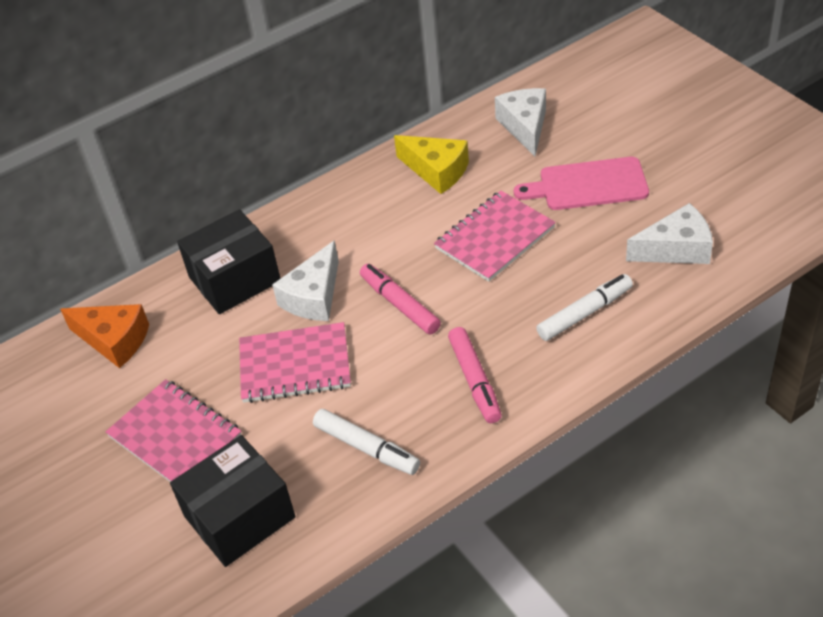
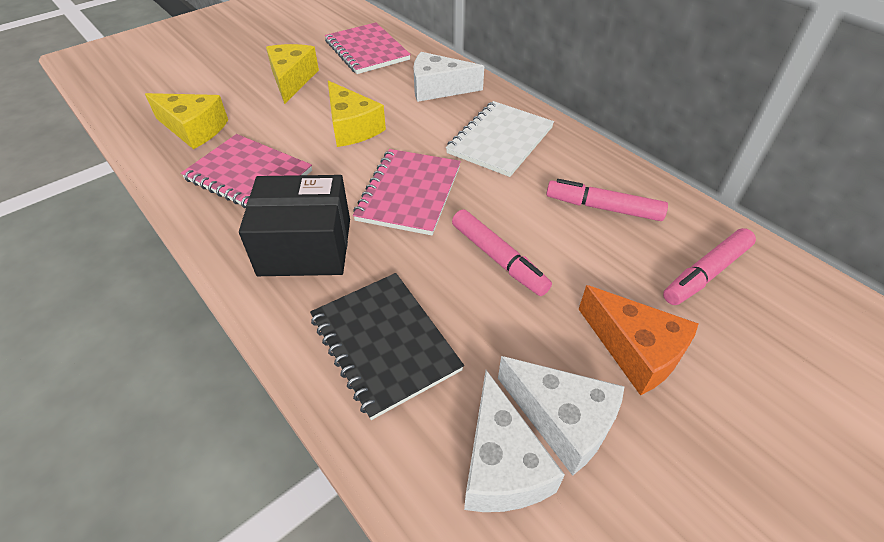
black box: [170,435,296,567] [177,209,281,314] = 2 -> [239,175,350,276] = 1
black notebook: none = 0 -> [310,273,464,420] = 1
pink cutting board: [514,157,649,210] = 1 -> none = 0
pink marker: [360,264,441,334] [448,327,502,423] = 2 -> [452,209,552,296] [546,179,668,221] [663,228,756,305] = 3
white marker: [313,409,420,475] [536,274,633,341] = 2 -> none = 0
white notebook: none = 0 -> [446,101,554,177] = 1
yellow cheese: [394,135,469,194] = 1 -> [145,93,228,149] [266,44,319,104] [328,81,386,147] = 3

